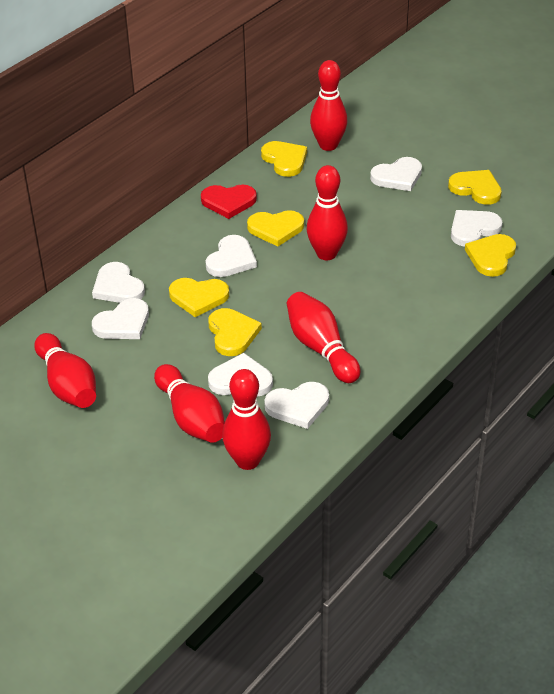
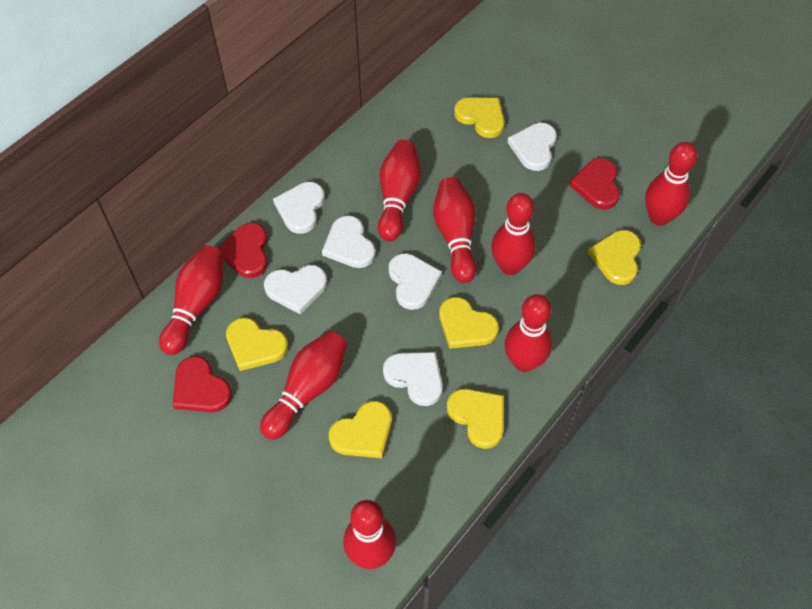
red bowling pin: [34,333,96,408] [154,364,225,443] [222,369,271,470] [287,292,360,383] [307,165,348,260] [310,60,348,151] = 6 -> [159,245,224,355] [260,331,347,440] [343,500,396,569] [378,140,421,241] [433,177,477,283] [491,193,536,275] [505,294,552,372] [645,142,697,226] = 8
red heart: [201,184,257,219] = 1 -> [173,356,232,412] [218,223,268,278] [569,158,620,210] = 3
white heart: [92,262,145,303] [92,298,149,339] [206,235,257,277] [208,353,273,396] [264,382,329,429] [370,157,422,191] [451,210,503,247] = 7 -> [264,265,327,315] [273,182,325,234] [322,215,376,268] [383,352,443,406] [389,253,442,310] [507,123,557,171] = 6

